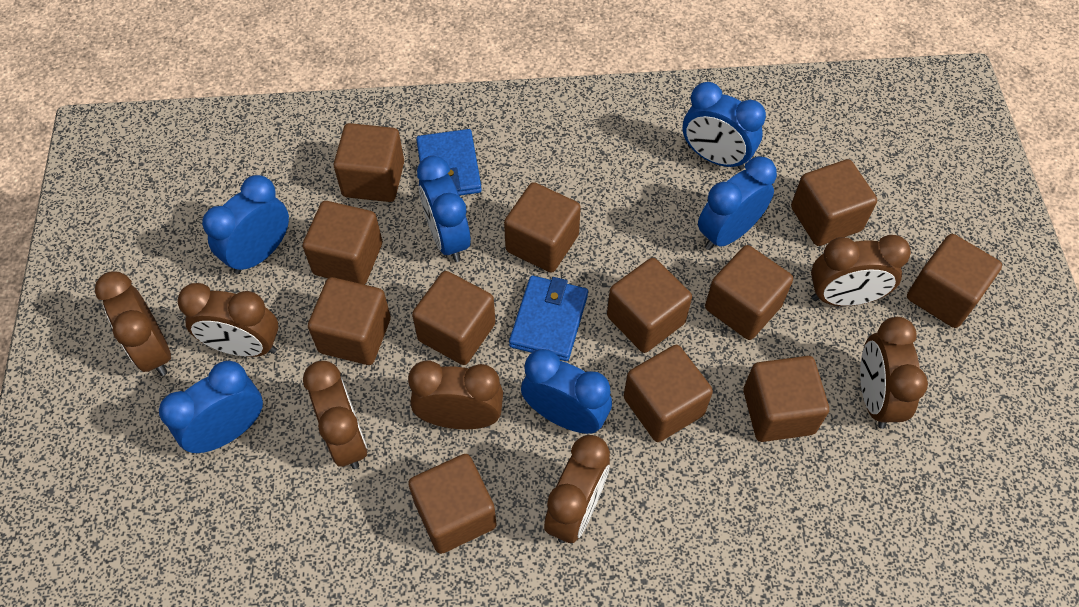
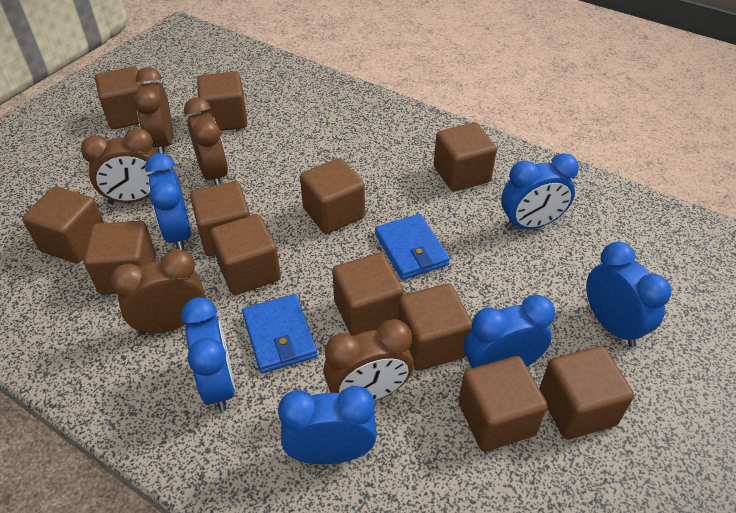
brown clock: [95,272,171,376] [177,283,278,357] [303,361,367,469] [408,361,503,429] [544,435,610,543] [811,235,911,306] [860,317,928,429] = 7 -> [81,128,162,204] [110,249,205,335] [134,67,173,154] [184,97,228,185] [324,319,413,401] = 5

